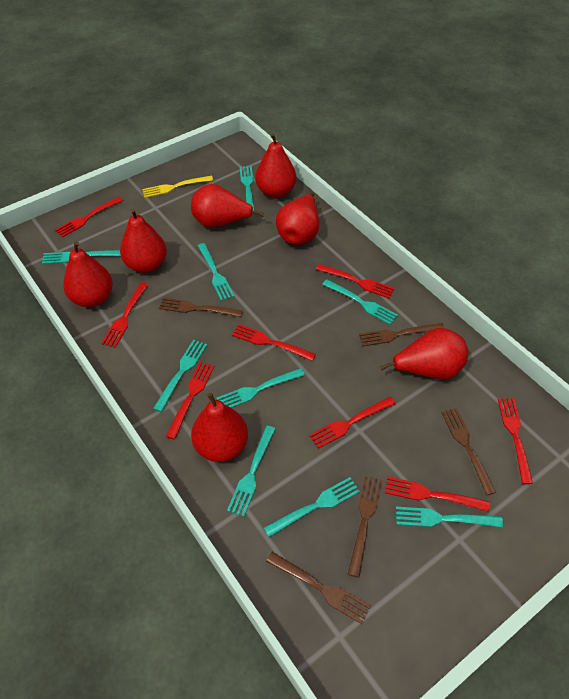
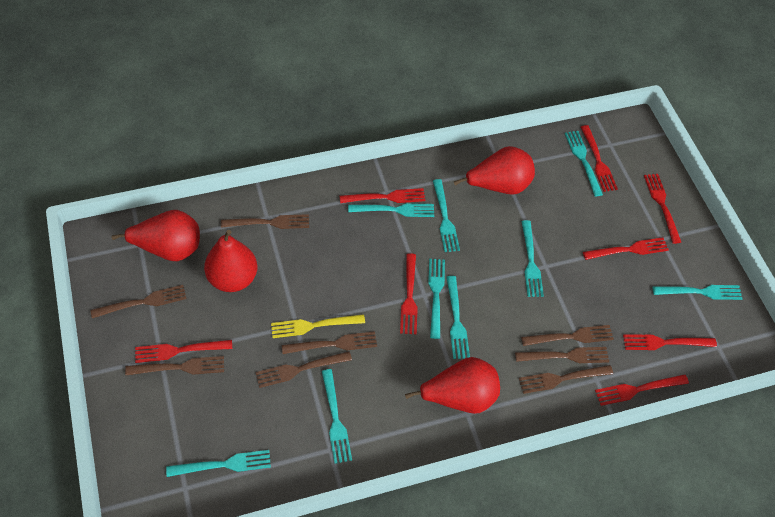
brown fork: [159,297,243,317] [266,552,371,624] [348,476,382,578] [359,323,445,346] [441,408,496,495] = 5 -> [90,285,186,318] [125,356,224,375] [221,214,309,229] [255,351,352,388] [282,331,377,354] [515,347,609,363] [519,365,613,394] [521,325,614,346] = 8
red pear: [63,241,113,307] [120,208,167,273] [191,184,264,228] [191,392,248,462] [255,133,296,198] [276,193,319,245] [380,328,468,380] = 7 -> [111,210,200,261] [204,230,257,292] [405,357,500,414] [454,146,535,195] = 4

